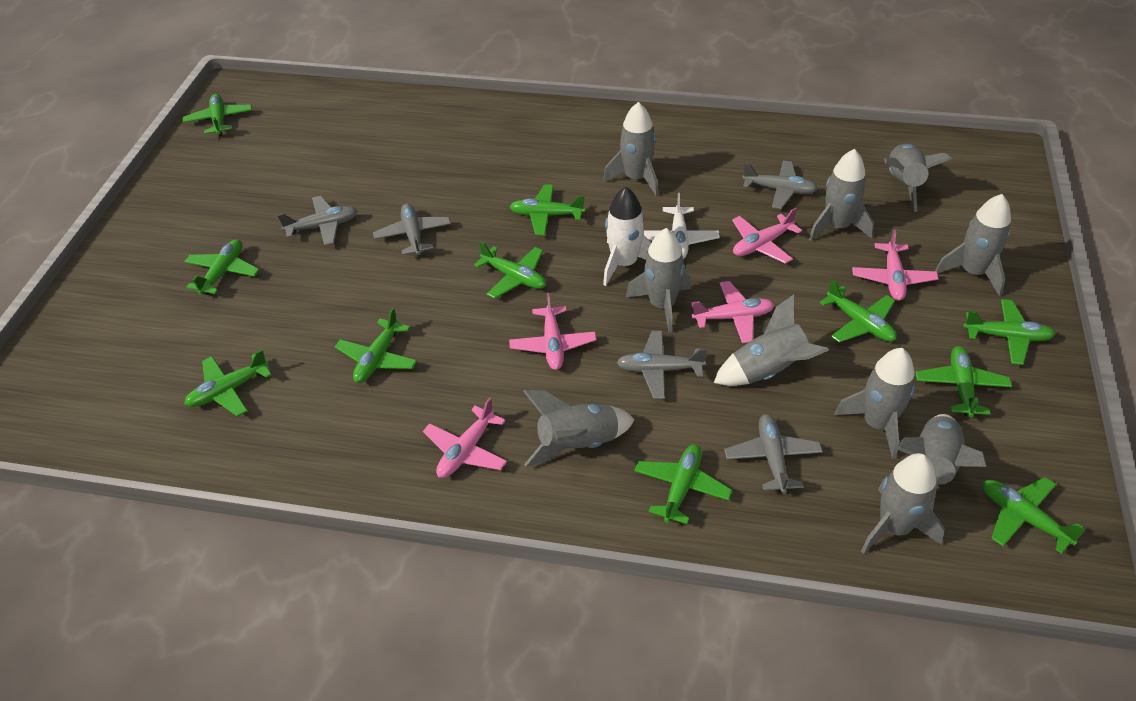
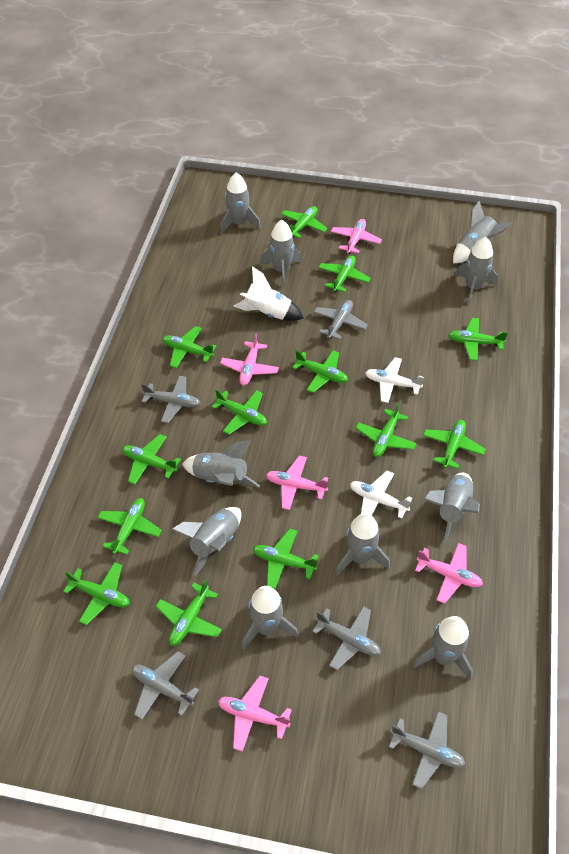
green plane: [183,94,252,136] [184,239,260,295] [184,349,271,417] [335,308,417,383] [474,241,546,299] [510,184,585,235] [634,444,732,524] [820,279,897,343] [916,346,1012,418] [963,299,1055,365] [982,477,1085,554] = 11 -> [63,562,129,625] [97,498,162,555] [122,434,181,485] [156,579,222,646] [162,326,216,368] [212,389,267,435] [253,529,319,589] [281,206,327,238] [292,350,348,393] [318,256,371,292] [356,403,417,457] [423,420,486,469] [448,318,508,361] = 13
white plane: [644,193,720,259] = 1 -> [350,471,412,519] [365,357,424,403] = 2

